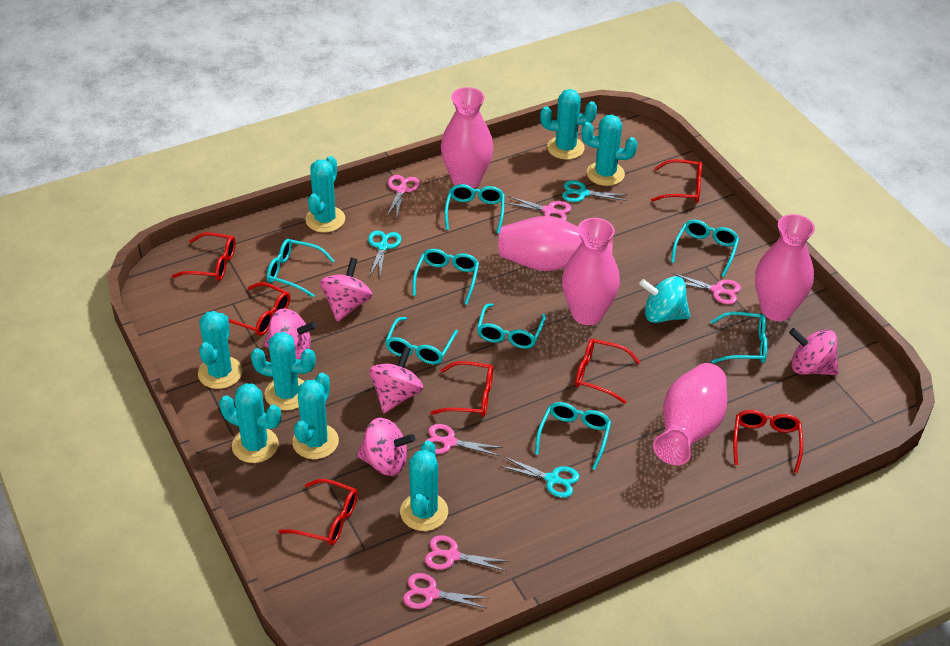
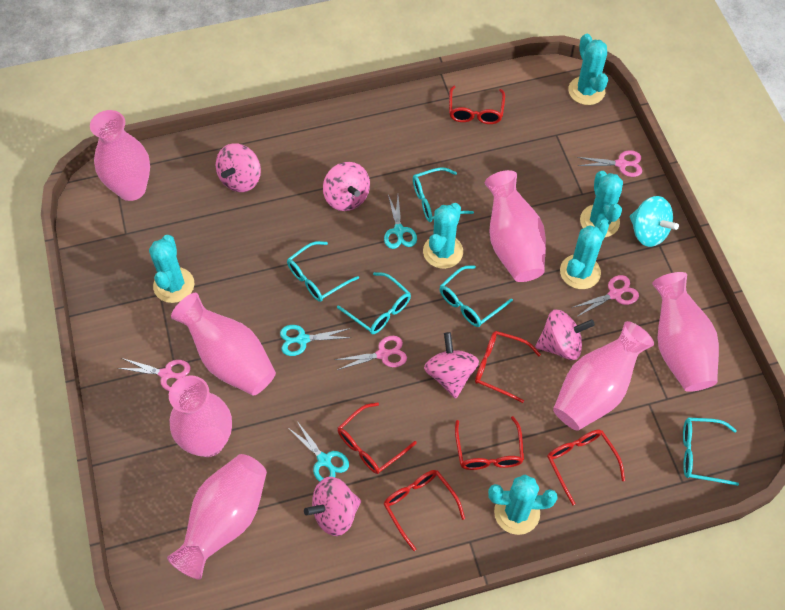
pink scissors: [387,175,420,216] [403,573,489,609] [425,535,509,571] [426,424,503,456] [505,196,571,221] [673,273,741,304] = 6 -> [118,358,190,391] [335,336,407,370] [571,275,639,316] [577,150,642,177] = 4
pink vase: [441,87,493,189] [499,216,613,271] [562,218,620,325] [653,363,727,465] [755,214,815,321] = 5 -> [90,110,150,201] [167,454,267,580] [169,375,232,457] [171,293,276,396] [485,170,546,282] [553,321,654,431] [652,272,719,392] = 7
red glasses: [172,232,236,281] [228,282,290,336] [279,479,358,545] [431,361,493,417] [575,339,640,404] [651,159,702,203] [733,410,803,473] = 7 -> [338,403,417,474] [384,470,465,551] [449,86,505,124] [455,416,524,470] [475,331,541,403] [547,429,625,505] = 6
turquoise cactus: [198,311,243,389] [219,383,281,463] [251,332,316,411] [292,373,339,459] [305,156,345,233] [400,440,448,531] [540,89,597,160] [581,115,637,186] = 8 -> [149,235,194,303] [423,203,463,269] [488,475,558,535] [560,219,609,289] [568,34,608,105] [580,171,623,237] = 6
turquoise glasses: [267,239,334,297] [385,317,458,364] [412,249,479,305] [445,184,505,234] [477,303,546,349] [535,402,611,470] [671,220,739,277] [710,312,767,363] = 8 -> [287,241,359,302] [337,272,411,334] [413,168,474,222] [439,265,513,327] [683,417,739,486] = 5

